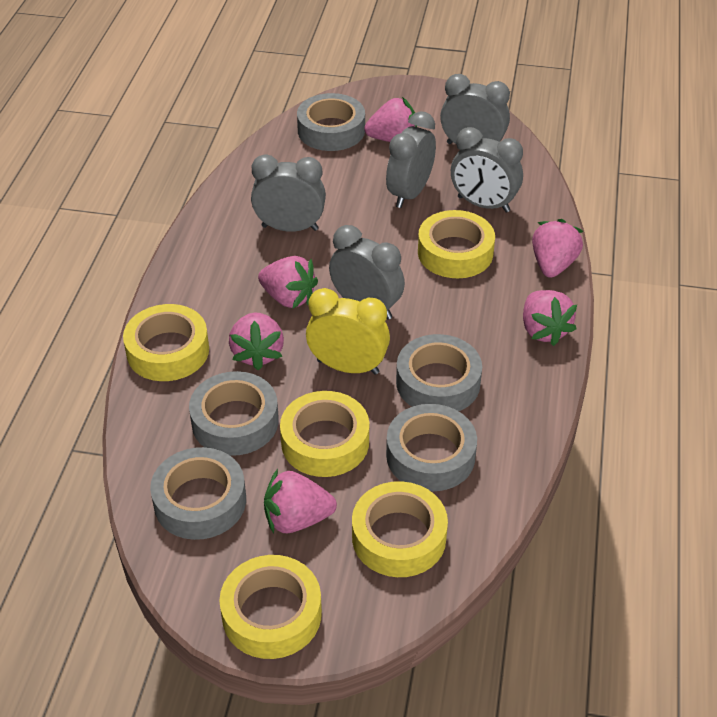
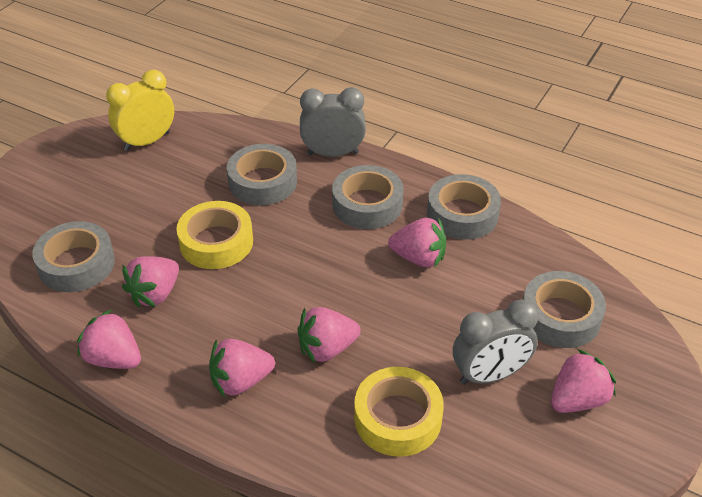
grey clock: [251,154,326,232] [329,225,405,320] [386,111,436,208] [440,74,510,144] [451,127,523,213] = 5 -> [300,87,366,157] [453,299,538,385] = 2
yellow tape: [123,304,209,381] [219,555,322,659] [280,391,369,477] [352,481,448,577] [418,210,495,278] = 5 -> [176,201,253,269] [354,367,444,457] = 2

